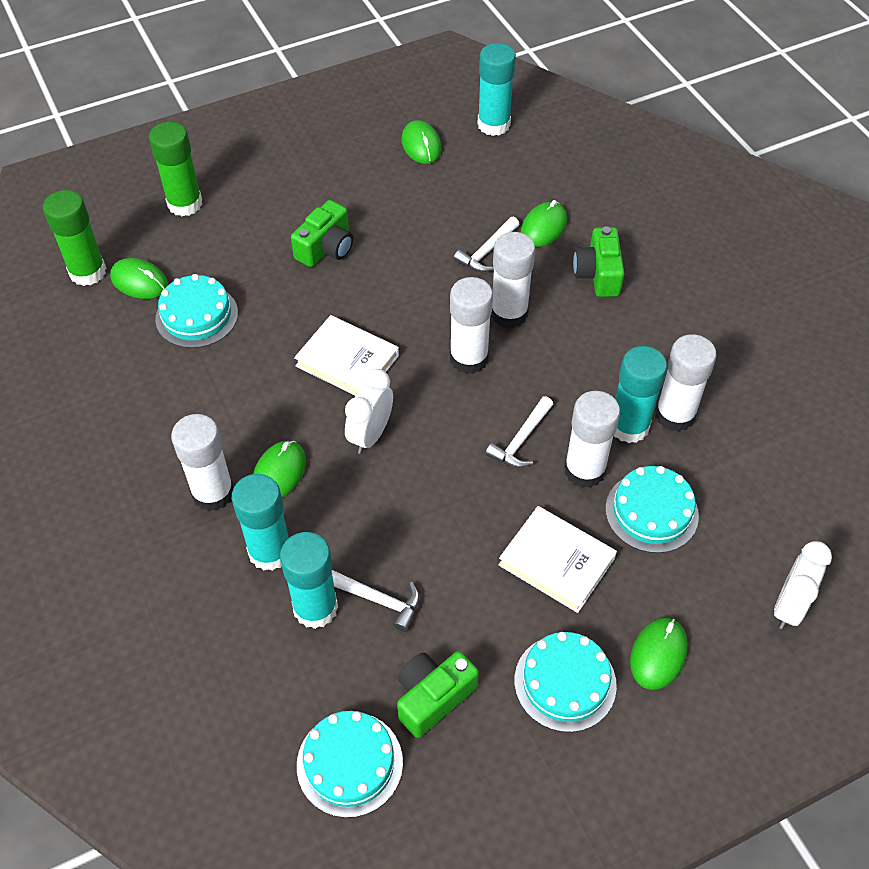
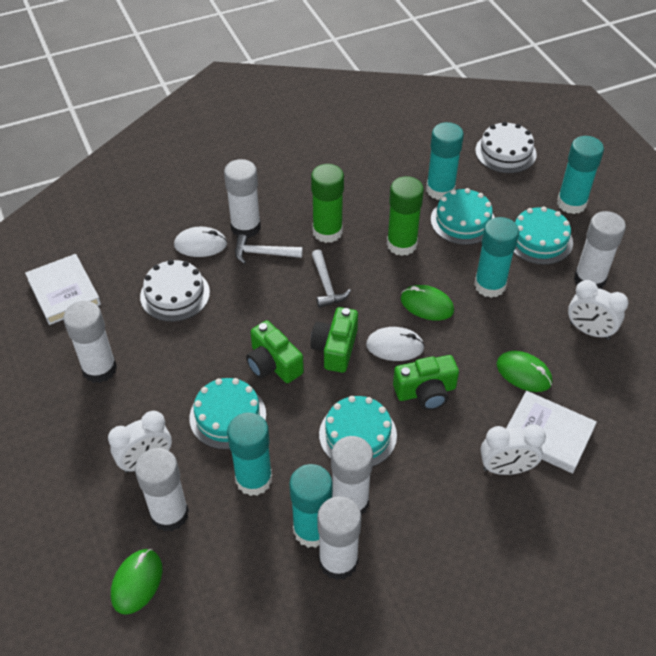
green mouse: [110,258,168,299] [253,441,306,498] [401,120,442,164] [521,200,567,247] [630,618,688,690] = 5 -> [111,549,162,615] [401,285,454,321] [497,351,552,392] = 3
turquoise glue stick: [232,474,289,571] [280,532,338,629] [478,43,516,136] [614,346,667,443] = 4 -> [227,412,272,496] [289,464,332,548] [426,122,464,200] [474,217,519,298] [557,136,604,214] = 5
white cake: none = 0 -> [140,259,210,322] [475,121,537,173] = 2
white clock: [345,369,393,454] [774,541,832,629] = 2 -> [108,411,172,473] [481,424,546,475] [568,280,628,340] = 3
white glue stick: [171,414,234,511] [450,277,493,374] [491,232,535,328] [564,391,620,488] [655,334,717,432] = 5 -> [63,301,117,383] [135,448,189,532] [224,159,261,238] [317,496,362,580] [331,436,373,516] [574,211,626,289] = 6
white hammer: [332,570,420,632] [453,217,520,272] [485,396,554,468] = 3 -> [235,234,303,264] [312,249,351,308] = 2
white mouse: none = 0 -> [174,227,227,257] [366,327,425,361] = 2

